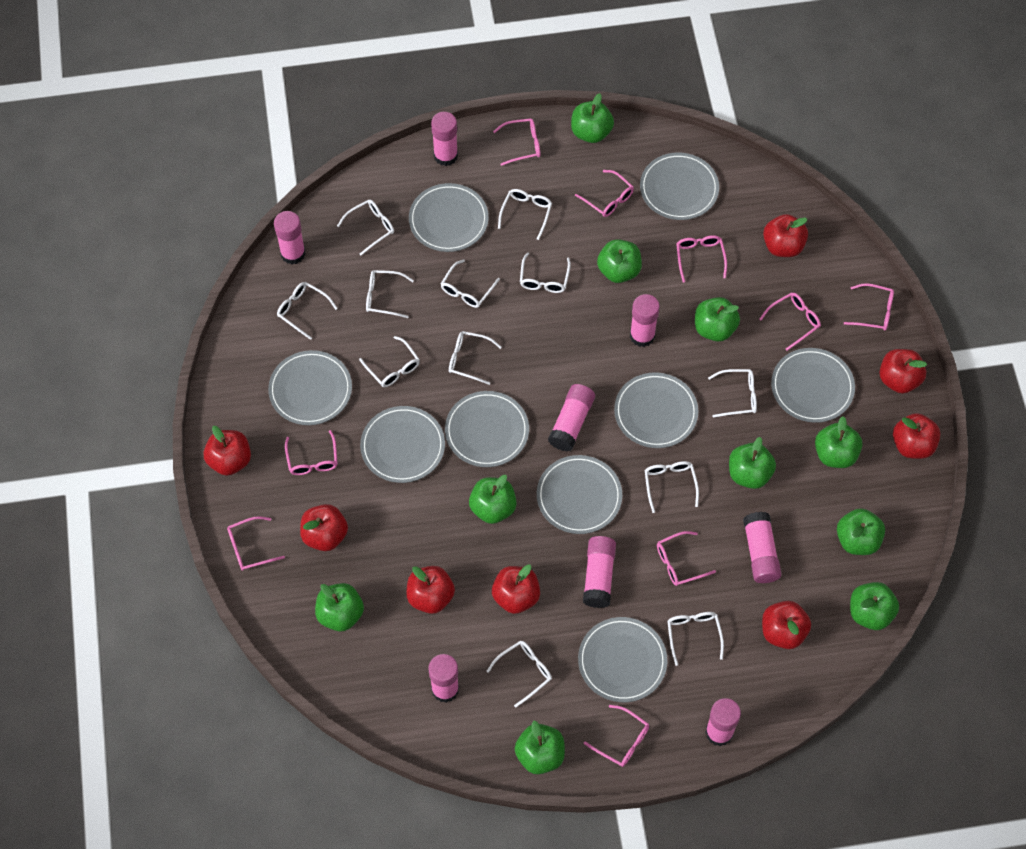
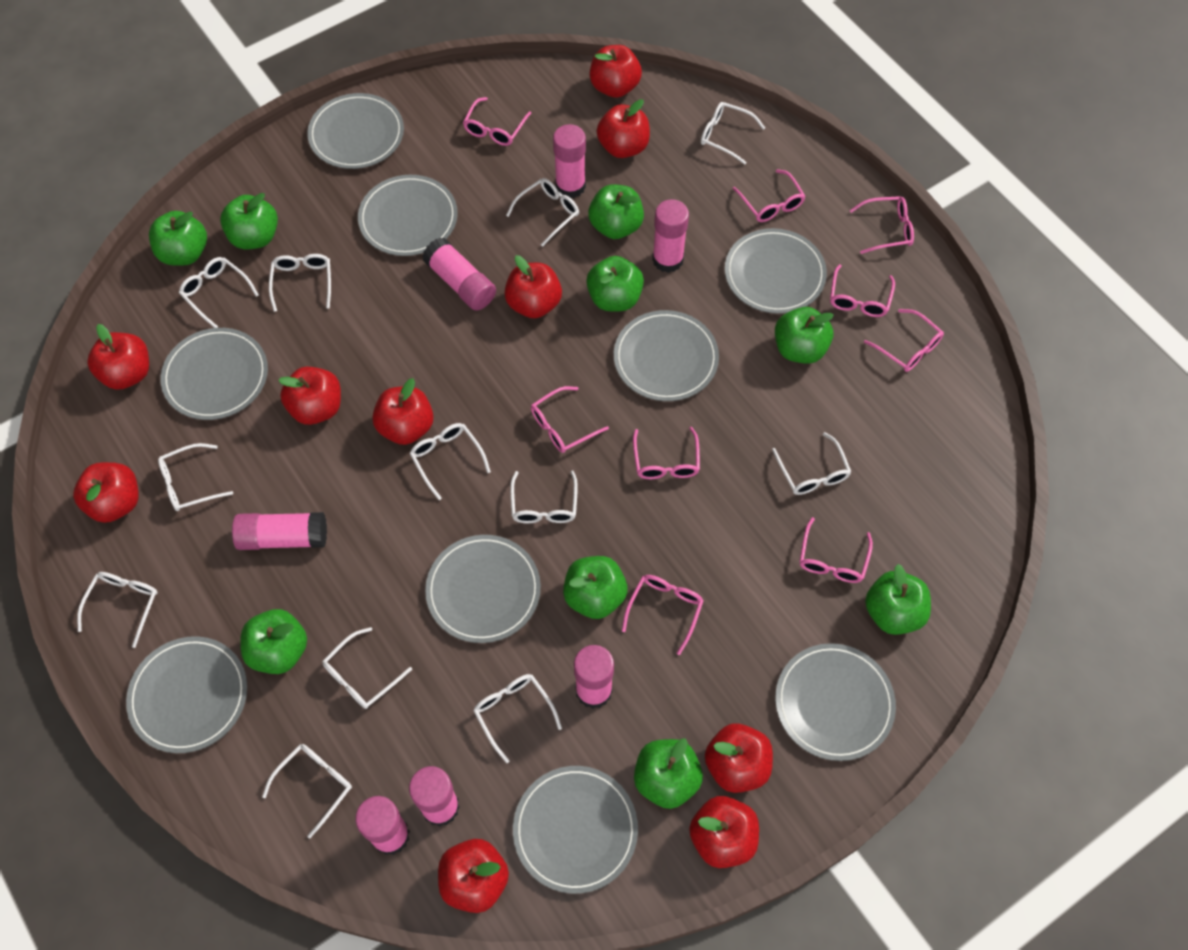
green apple: [315,583,364,632] [469,475,517,524] [515,721,565,774] [571,93,614,143] [597,239,642,283] [695,297,740,342] [729,437,776,489] [815,416,862,468] [837,508,885,555] [850,582,899,630] = 10 -> [149,211,207,266] [220,193,278,249] [241,609,307,674] [563,556,628,619] [586,256,644,311] [588,184,644,239] [634,738,703,809] [775,307,834,364] [865,564,931,635] = 9
pink glue stick: [274,211,306,264] [428,654,459,703] [431,112,458,166] [548,384,595,451] [583,536,616,608] [630,294,660,347] [705,698,741,746] [743,512,782,583] = 8 -> [232,512,327,550] [355,796,410,855] [409,766,460,827] [422,237,496,311] [553,124,586,198] [574,645,614,709] [652,199,689,273] = 7
red apple: [204,426,251,476] [300,504,348,551] [406,566,455,614] [492,564,540,614] [762,601,811,649] [763,214,808,257] [880,349,927,394] [893,413,941,459] = 8 -> [73,462,139,523] [87,324,149,390] [278,366,341,425] [372,378,434,445] [438,839,509,913] [504,255,562,318] [590,45,642,98] [597,99,650,158] [689,796,759,868] [705,723,773,793] = 10

